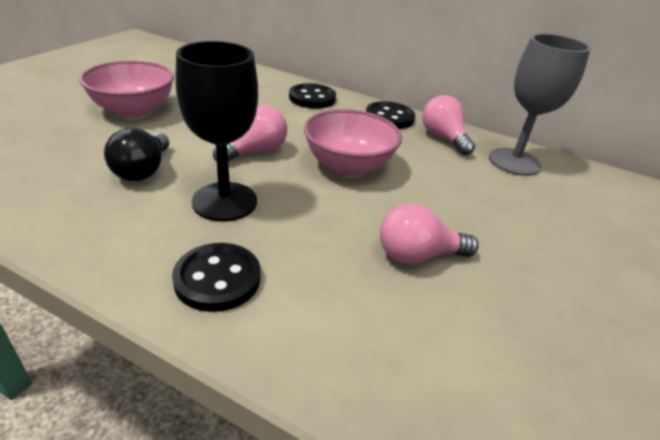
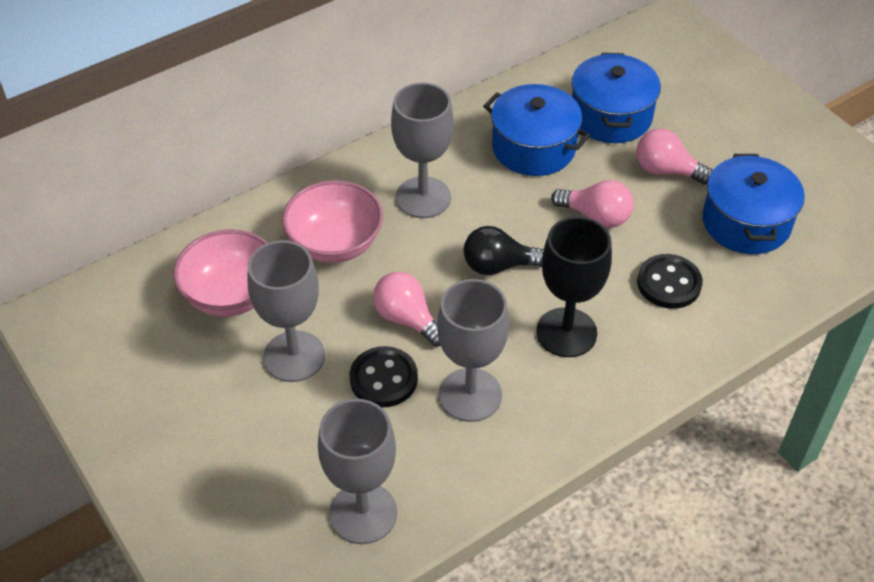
black button: [172,243,261,312] [289,83,336,109] [366,101,415,129] = 3 -> [350,346,418,407] [637,254,703,309] = 2
blue pot: none = 0 -> [483,84,590,176] [572,53,661,143] [702,154,805,254] = 3
grey goblet: [489,34,591,176] = 1 -> [248,240,325,382] [318,399,397,544] [391,83,454,218] [437,279,509,422] = 4

